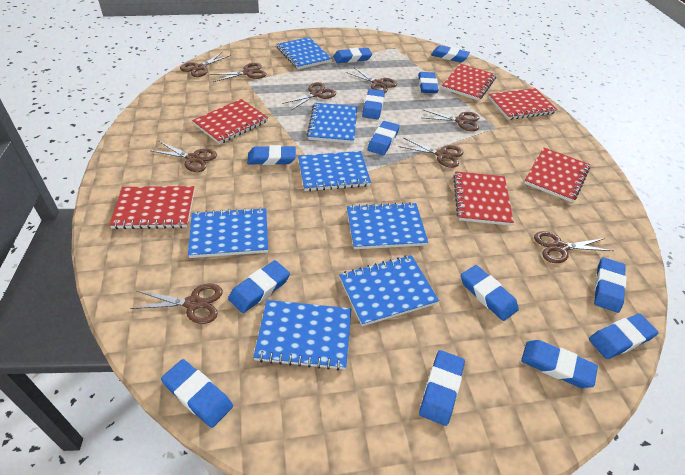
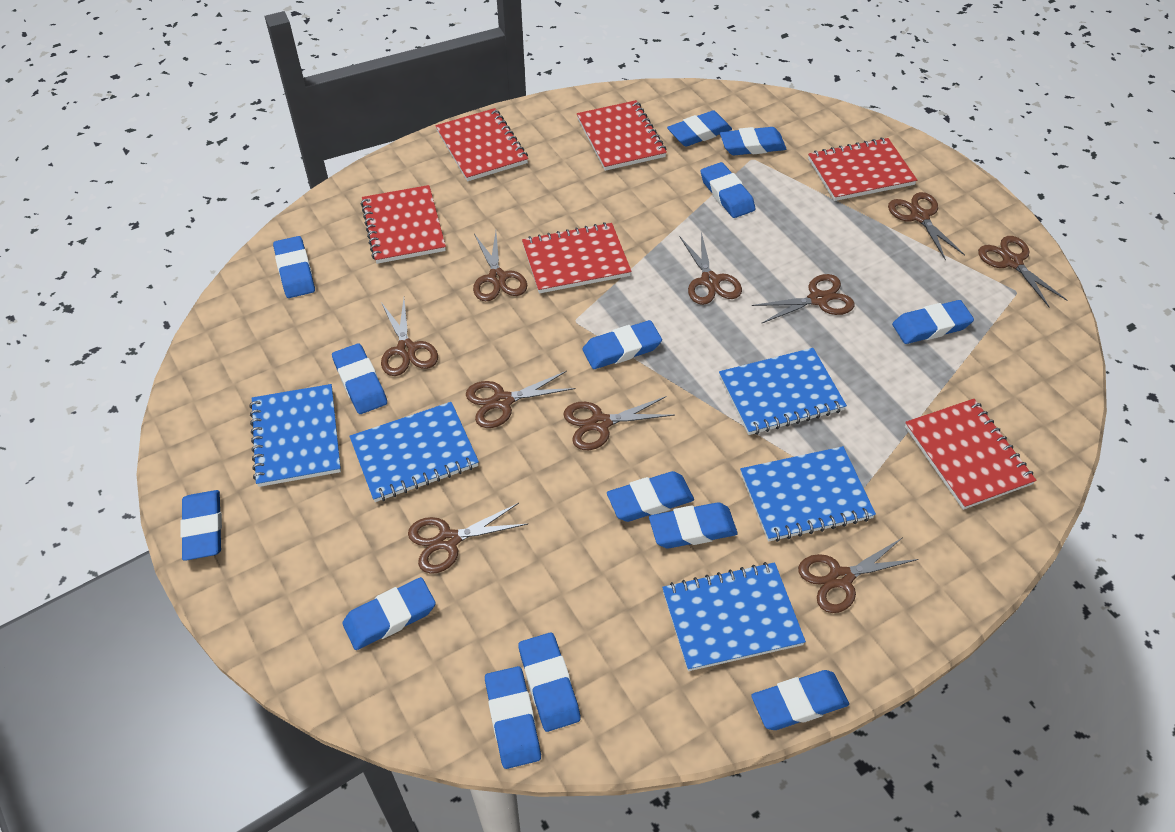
blue eraser: [161,359,233,428] [228,260,290,313] [247,145,296,165] [333,48,372,63] [362,89,385,119] [367,121,400,155] [418,72,439,93] [419,350,465,426] [431,45,470,62] [461,265,519,321] [521,340,598,388] [589,313,659,359] [594,257,627,313] = 13 -> [180,490,222,561] [273,236,315,298] [332,343,387,414] [342,577,436,650] [485,666,541,769] [519,632,581,732] [582,320,662,369] [607,471,694,522] [649,502,738,549] [667,110,732,146] [701,162,755,218] [720,127,786,155] [751,670,849,730] [892,300,974,344] = 14
blue notebook: [188,207,268,258] [253,300,351,370] [276,37,332,69] [298,151,371,191] [307,103,357,143] [339,255,439,326] [347,202,428,249] = 7 -> [249,384,341,487] [349,402,479,502] [662,562,806,671] [719,348,847,435] [740,446,876,542] = 5
brown scissors: [130,284,223,324] [150,141,217,172] [180,52,231,77] [210,63,266,82] [282,82,336,110] [345,67,397,93] [398,138,464,168] [422,109,479,131] [534,231,614,263] = 9 -> [381,298,438,376] [408,503,528,574] [466,371,575,428] [473,232,527,301] [563,396,675,450] [680,232,742,305] [752,274,854,324] [798,538,919,613] [888,192,965,260] [978,236,1067,307] = 10

